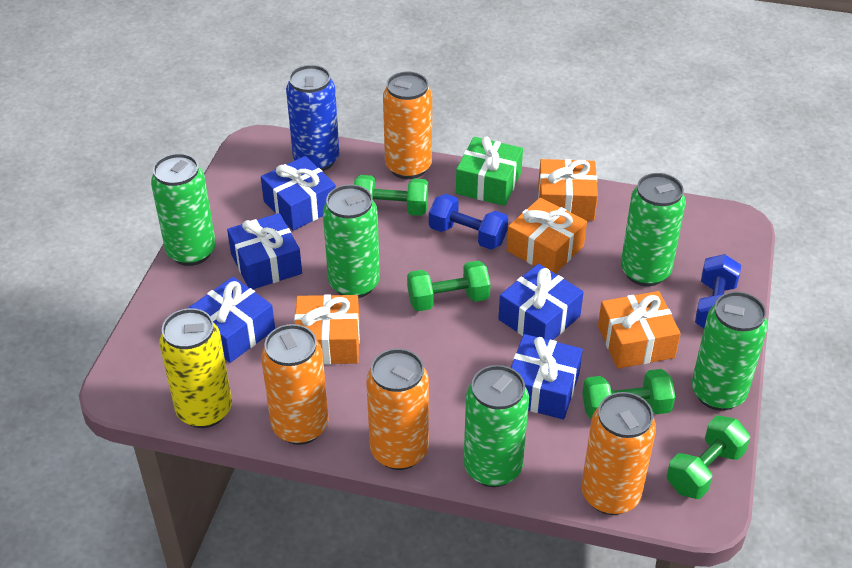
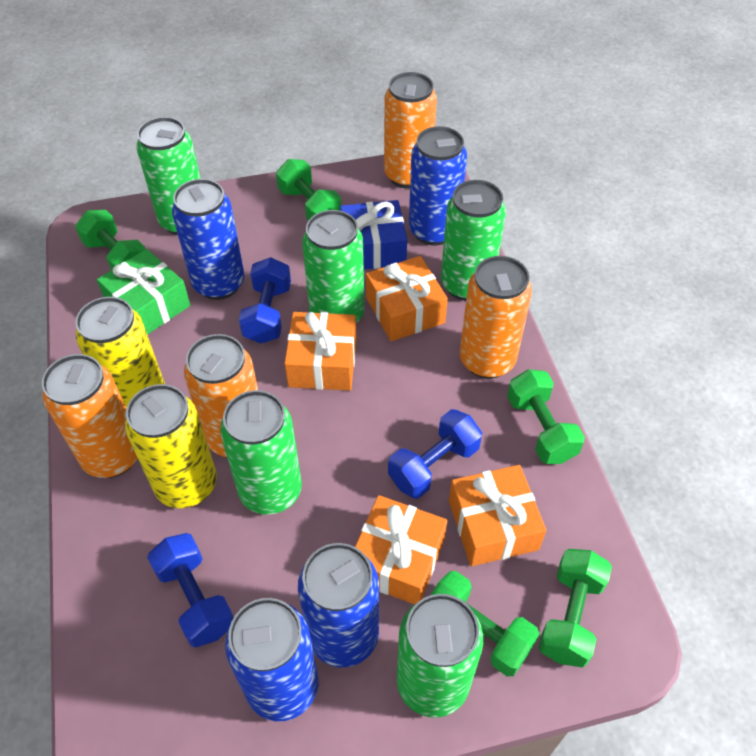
blue can: [286,65,339,171] = 1 -> [172,179,245,300] [225,598,318,722] [298,543,379,667] [409,126,467,246] = 4
blue dumbbell: [429,194,508,250] [695,254,741,328] = 2 -> [147,533,234,648] [239,257,291,344] [388,409,482,499] = 3
blue gift: [187,277,275,363] [227,213,302,289] [261,156,336,231] [498,264,584,340] [511,334,583,420] = 5 -> [340,200,407,269] = 1
green dumbbell: [354,175,428,216] [407,261,491,311] [582,369,675,419] [667,415,750,499] = 4 -> [75,210,145,270] [276,159,341,221] [431,571,539,677] [507,369,585,464] [538,549,612,668] = 5
yellow can: [159,308,232,428] = 1 -> [76,297,165,408] [125,384,217,508] = 2

